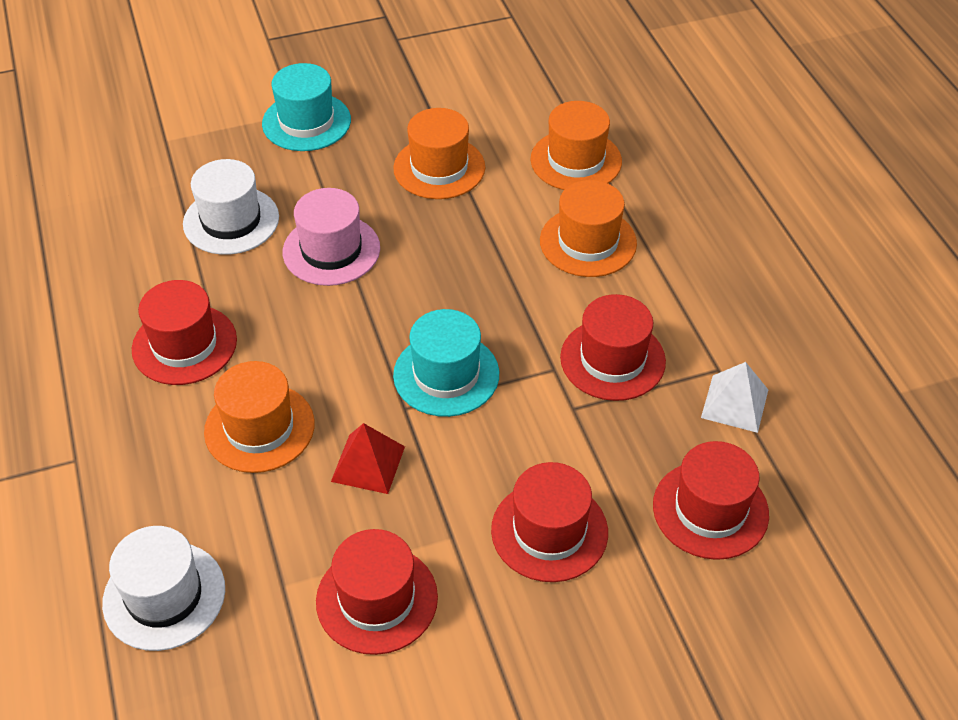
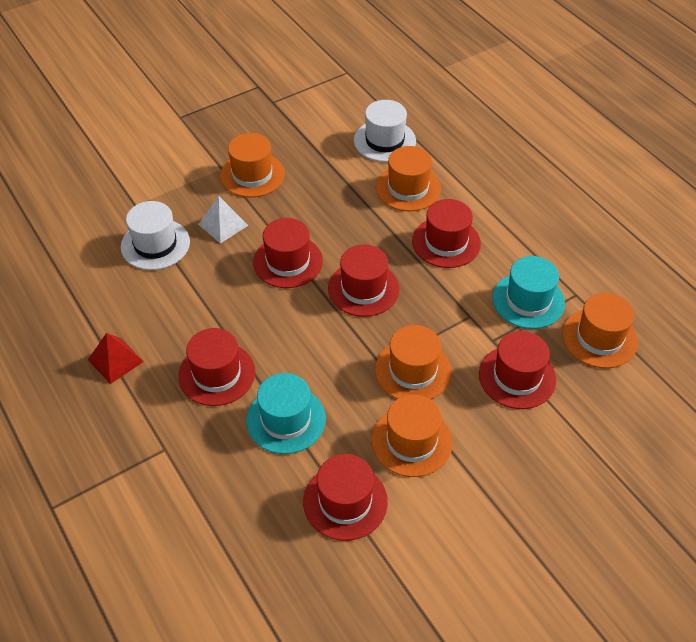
orange hat: [204,361,315,473] [393,108,485,199] [531,101,622,190] [540,180,637,277] = 4 -> [220,133,285,197] [372,394,452,477] [375,325,451,400] [376,146,441,211] [562,293,638,368] = 5
pink hat: [283,188,380,286] = 1 -> none = 0
red hat: [132,280,237,385] [316,529,438,655] [491,462,608,582] [560,294,666,401] [653,441,769,560] = 5 -> [178,328,255,406] [253,218,323,288] [303,454,388,541] [328,244,399,317] [412,199,481,268] [479,331,556,409] = 6

